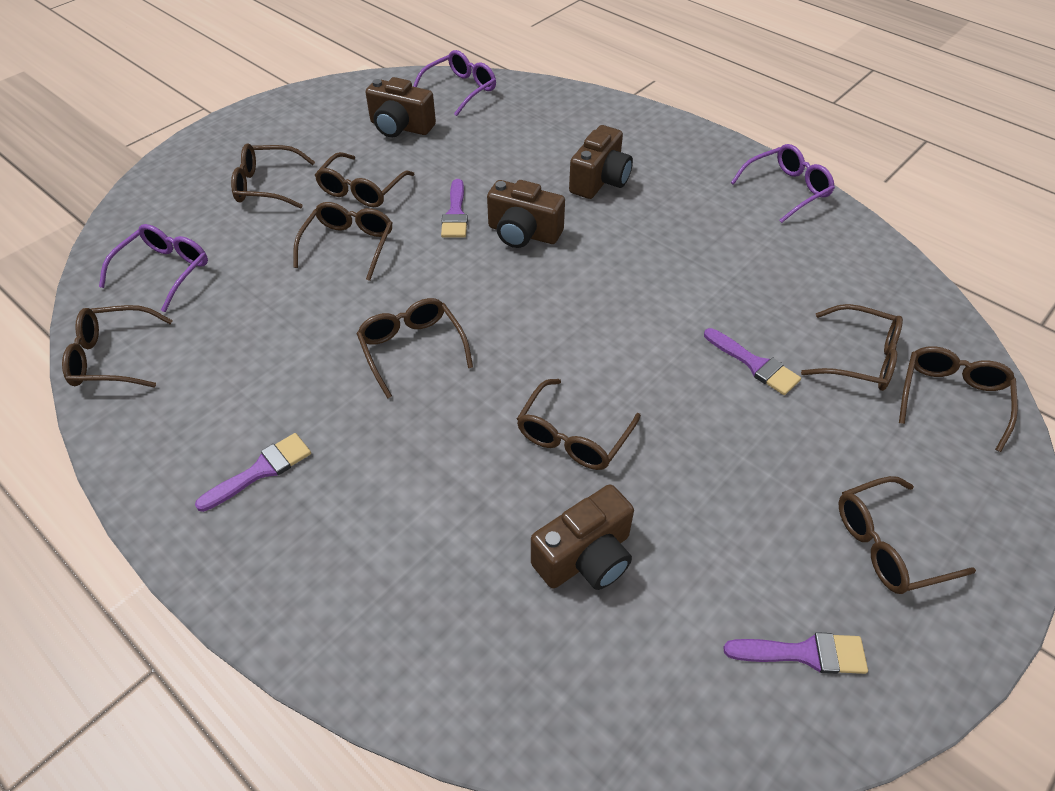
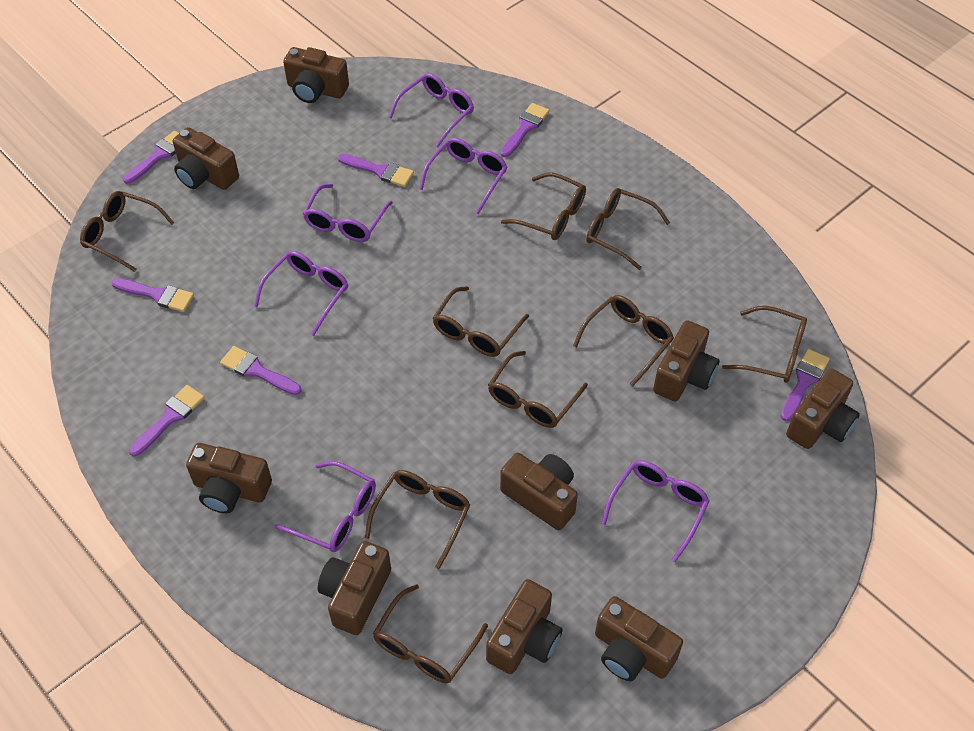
brown camera: [365,77,436,138] [487,180,565,248] [531,484,634,590] [569,125,633,199] = 4 -> [173,127,239,190] [186,443,272,513] [283,47,349,103] [318,541,391,635] [486,579,562,674] [500,453,578,530] [595,596,683,681] [653,320,719,401] [786,369,860,449] = 9
purple brush: [195,433,311,512] [441,179,468,238] [704,328,801,395] [723,632,868,674] = 4 -> [111,278,194,312] [123,131,179,184] [129,385,205,457] [220,346,302,395] [338,154,414,187] [500,103,549,157] [781,349,830,421] = 7
purple glasses: [99,224,208,312] [413,50,496,116] [731,144,835,223] = 3 -> [254,251,348,336] [274,461,376,552] [303,184,393,242] [388,73,474,147] [419,138,507,214] [601,460,710,562] = 6

